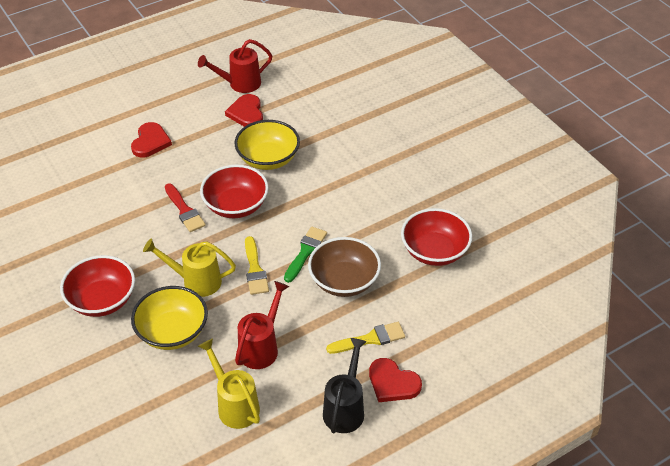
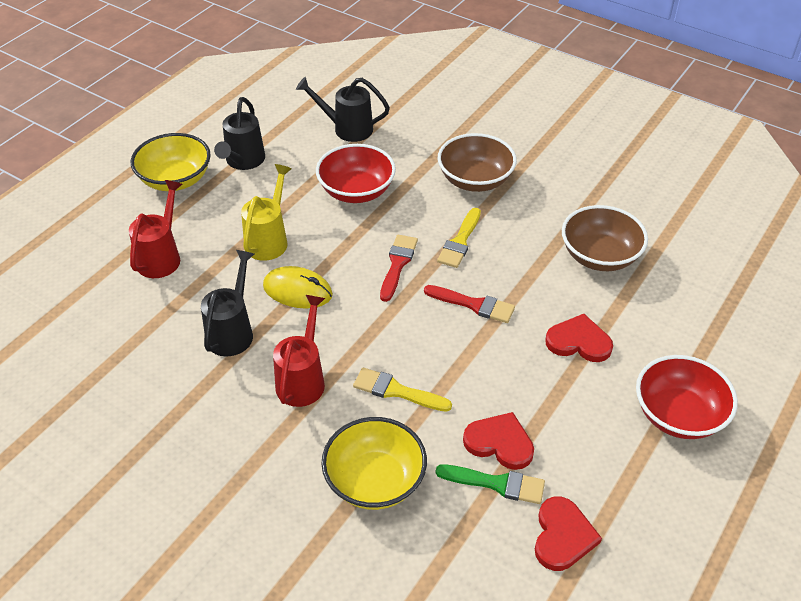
black watering can: [323,338,367,433] = 1 -> [201,250,254,356] [214,97,265,170] [296,77,390,142] = 3
brown bowl: [308,237,381,297] = 1 -> [438,133,517,192] [562,205,648,271] = 2
red bowl: [60,255,135,317] [200,165,269,218] [401,208,472,266] = 3 -> [316,144,396,203] [636,355,738,439] = 2
red brush: [165,183,206,232] = 1 -> [380,235,418,302] [424,285,515,323] = 2
yellow mouse: none = 0 -> [263,266,333,309] = 1
yellow watering can: [143,239,236,297] [198,338,260,429] = 2 -> [241,164,292,261] = 1

